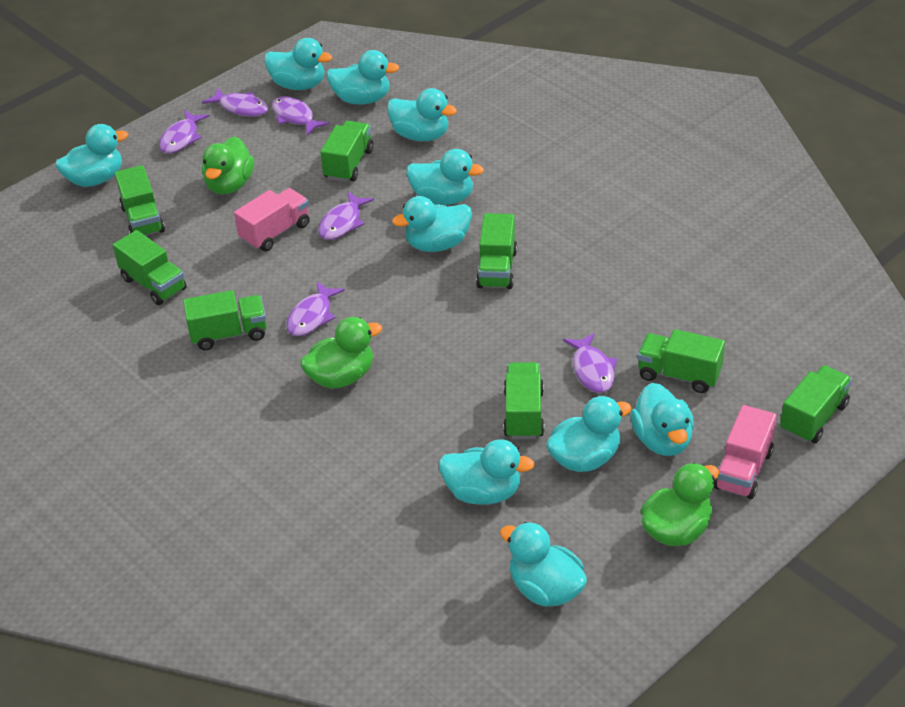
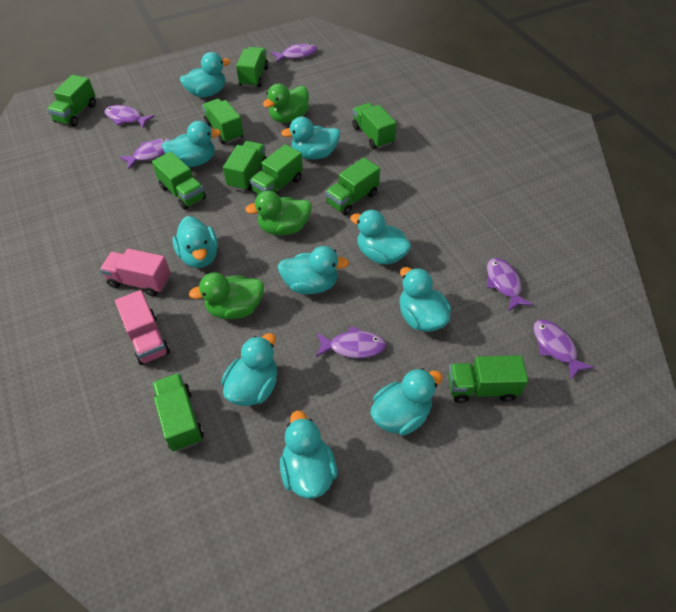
green truck: [113,230,187,305] [115,165,165,236] [183,290,267,350] [320,121,373,182] [476,213,517,289] [503,362,544,439] [637,329,725,393] [780,365,852,443] = 8 -> [47,75,96,127] [152,151,206,210] [152,373,204,451] [202,99,243,144] [223,141,267,191] [236,47,269,88] [250,144,303,195] [325,158,380,216] [352,103,397,149] [448,355,528,403] = 10

